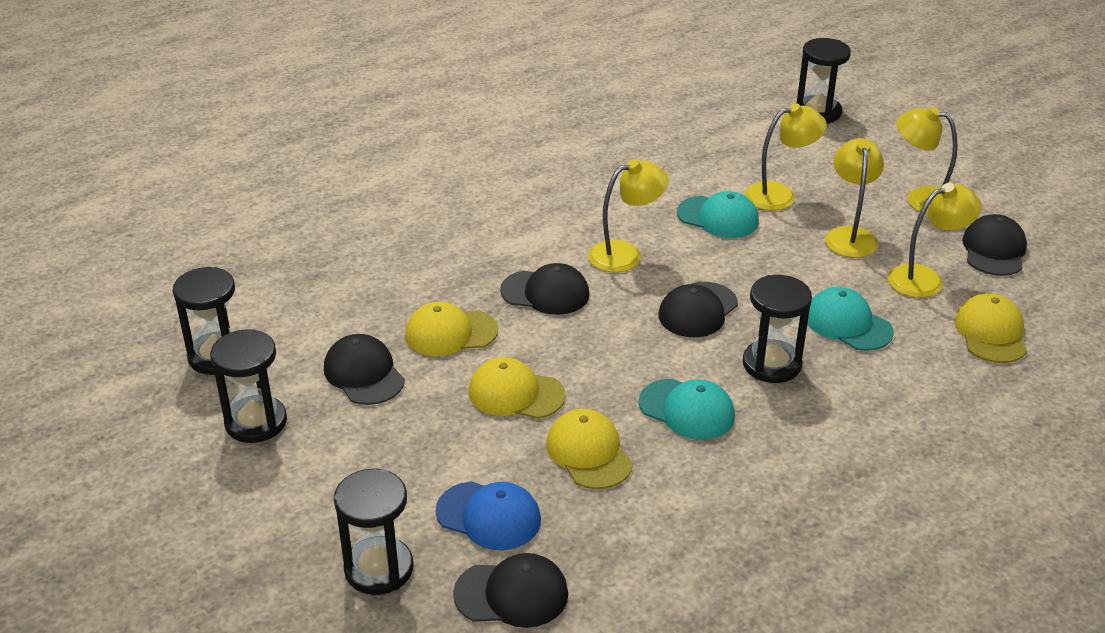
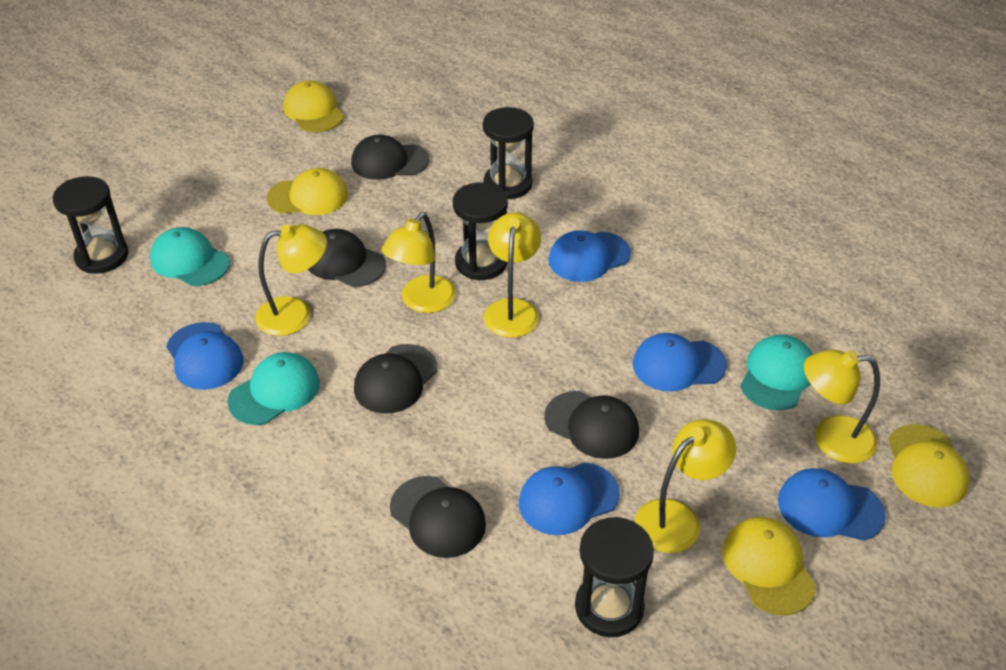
black hourglass: [173,267,235,375] [210,329,287,443] [334,469,413,595] [743,275,812,383] [797,38,851,124] = 5 -> [53,176,129,274] [453,182,508,280] [483,107,534,199] [575,517,654,637] = 4
blue cap: [436,481,541,550] = 1 -> [166,322,243,390] [519,462,620,535] [548,230,631,282] [633,333,727,391] [778,468,886,541] = 5

